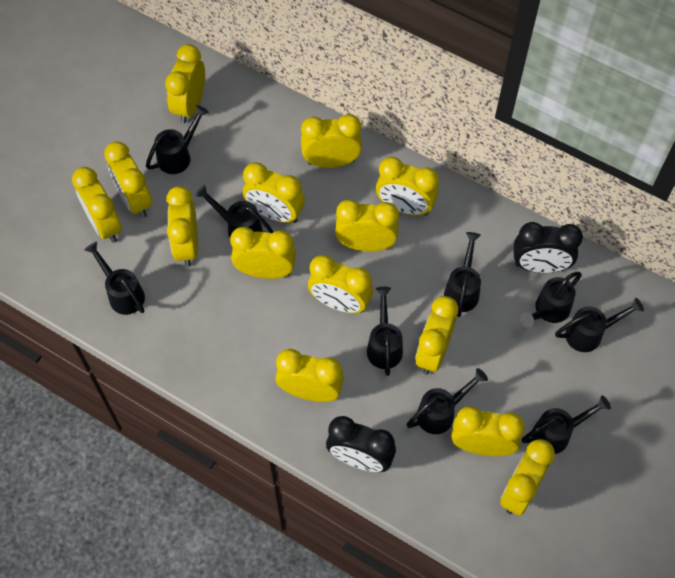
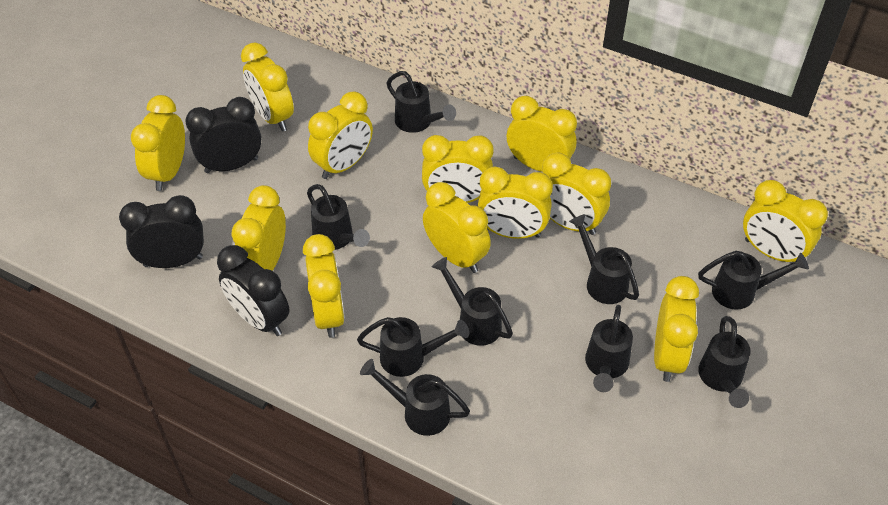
black clock: [326,416,396,472] [514,222,583,273] = 2 -> [119,195,204,268] [185,97,262,173] [217,245,290,336] = 3
yellow clock: [72,167,122,243] [104,142,152,218] [165,44,205,123] [166,186,198,267] [230,227,296,279] [243,162,305,223] [276,349,344,402] [301,114,362,168] [308,255,373,313] [335,200,399,251] [376,157,439,215] [415,296,458,374] [451,406,525,456] [500,439,555,515] = 14 -> [131,95,185,191] [231,185,286,271] [241,42,294,132] [303,234,345,338] [308,92,373,179] [422,135,494,203] [423,182,491,273] [478,167,553,239] [507,96,577,172] [542,152,611,235] [654,276,699,382] [743,180,828,262] = 12

